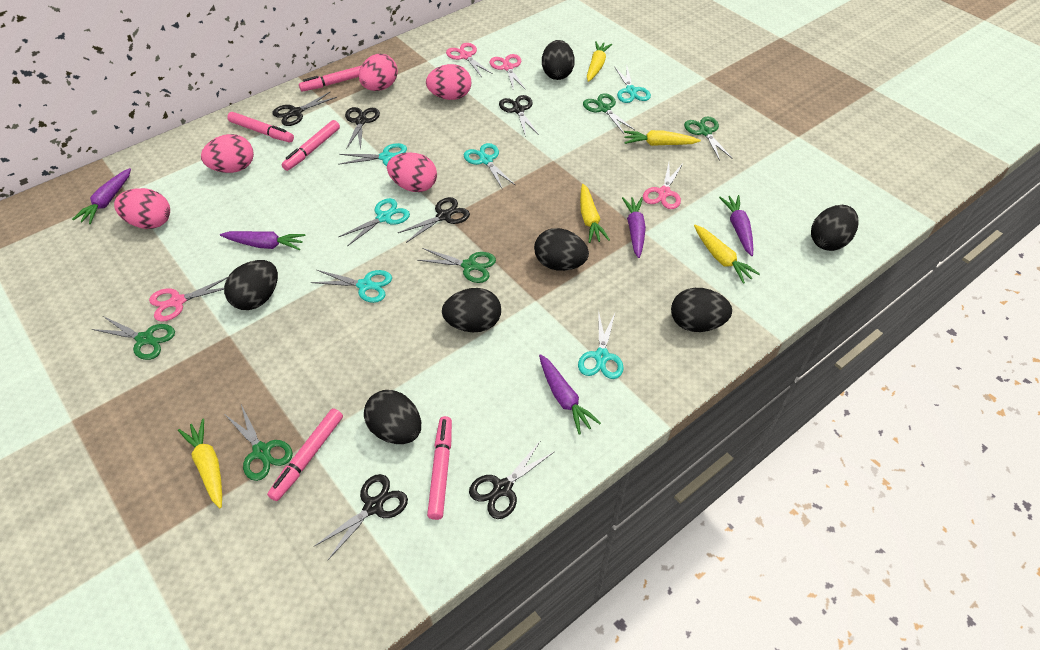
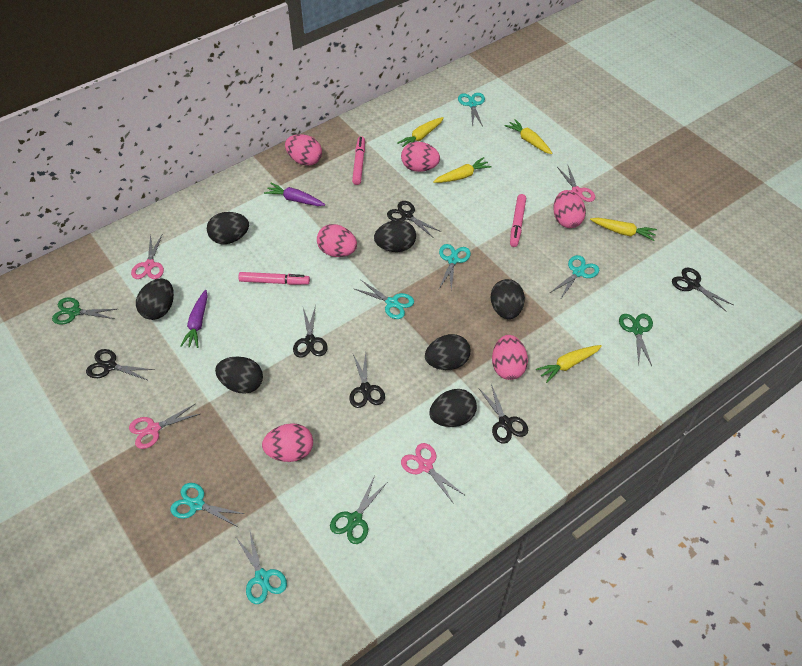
green scissors: [92,316,175,360] [225,405,293,481] [417,248,496,283] [583,93,635,134] [684,116,733,161] = 5 -> [52,297,117,325] [330,476,387,544] [619,314,653,366] = 3
pink egg: [114,188,170,229] [201,134,254,173] [359,54,398,91] [387,152,437,192] [426,64,471,100] = 5 -> [262,423,313,462] [285,134,322,166] [317,224,357,257] [401,142,440,172] [492,335,528,380] [553,190,586,228] = 6
pink marker: [227,112,294,142] [267,408,343,501] [281,120,340,171] [299,65,362,92] [427,416,452,520] = 5 -> [239,272,310,285] [352,136,365,185] [510,194,526,247] = 3
purple carrot: [72,168,131,224] [220,231,305,250] [539,354,601,434] [622,197,646,258] [719,195,753,256] = 5 -> [180,290,208,348] [264,183,325,206] = 2

